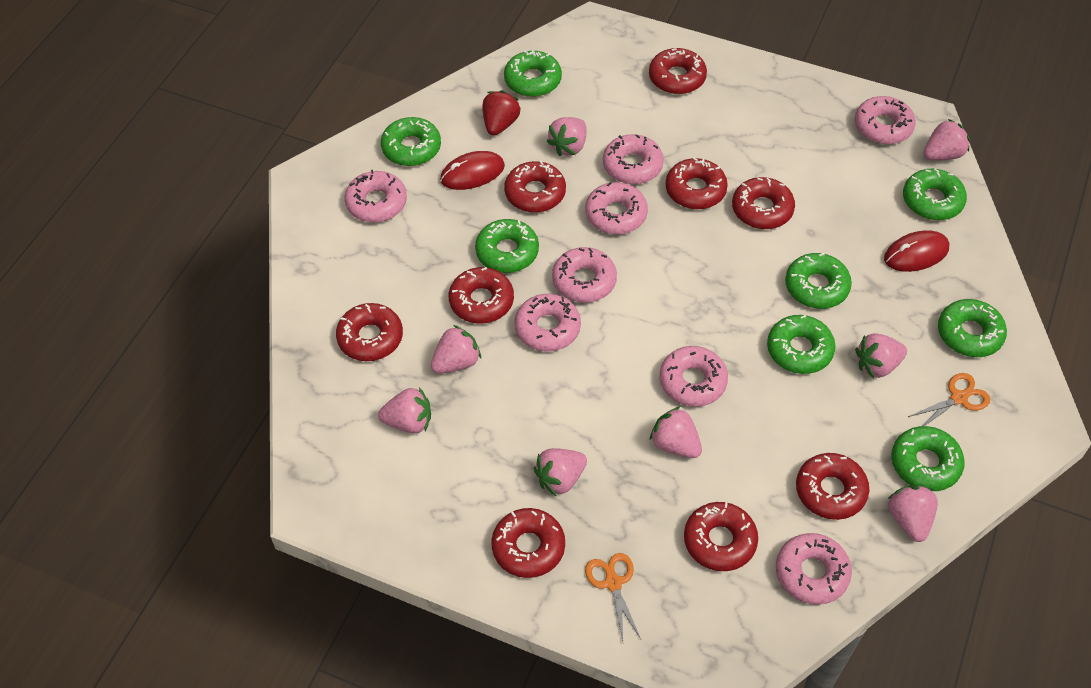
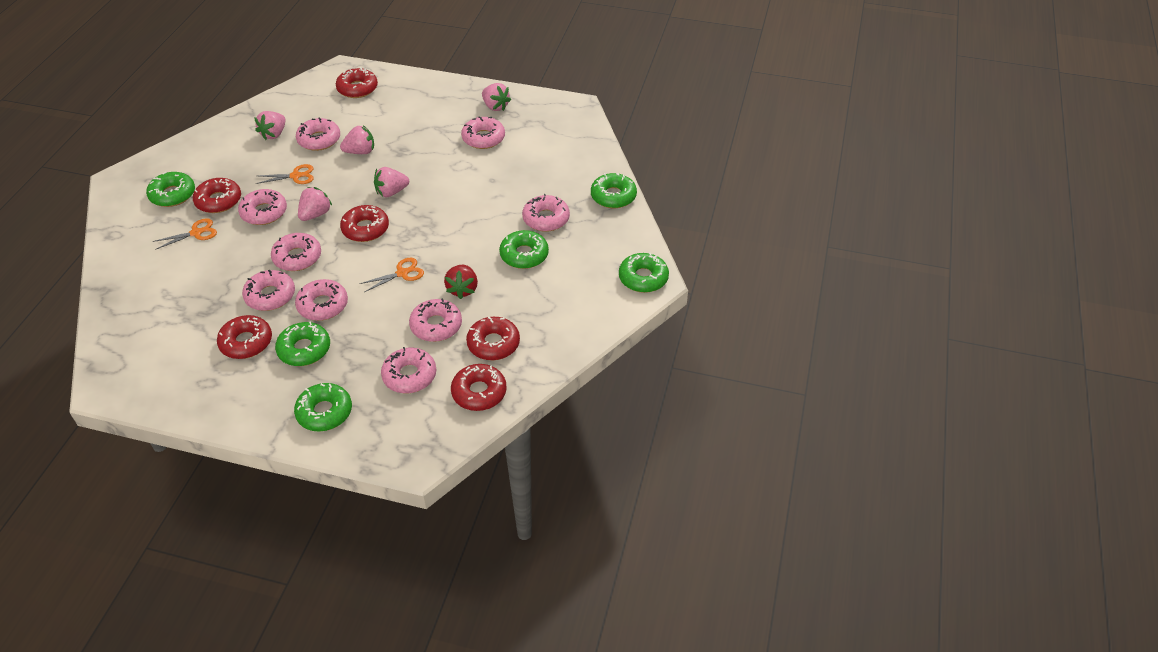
green donut: [381,117,441,166] [475,219,539,273] [504,50,562,97] [767,315,836,374] [785,253,852,309] [891,426,965,491] [903,168,967,220] [938,299,1007,357] = 8 -> [146,172,195,207] [275,321,330,366] [294,383,352,432] [499,230,549,269] [591,173,637,208] [619,253,669,293] = 6
orange scissors: [585,553,641,641] [908,373,990,426] = 2 -> [153,218,217,250] [256,164,314,184] [359,258,424,292] = 3
pink donut: [344,170,407,223] [515,294,581,352] [552,247,617,303] [585,182,648,234] [603,134,664,184] [659,346,728,407] [776,533,852,605] [855,96,916,144] = 8 -> [238,189,287,225] [242,270,295,311] [271,233,321,271] [295,279,348,321] [296,118,340,151] [381,347,436,393] [409,298,462,342] [461,117,505,149] [522,194,570,232] = 9
pink strawberry: [378,387,431,433] [431,325,481,374] [534,448,587,497] [546,117,586,156] [650,407,702,458] [855,333,907,378] [888,485,938,542] [923,119,970,161] = 8 -> [254,111,286,140] [298,187,332,221] [340,125,374,154] [374,167,409,197] [482,83,511,111] = 5
red donut: [336,303,403,361] [449,267,514,324] [491,508,565,578] [504,161,566,213] [649,48,707,94] [665,157,728,209] [684,502,758,571] [732,177,795,229] [796,453,870,520] = 9 -> [193,178,241,213] [217,315,272,359] [336,67,378,98] [340,205,389,242] [451,364,507,411] [466,317,520,360] = 6
red mouse: [440,151,505,190] [884,230,950,272] = 2 -> none = 0

